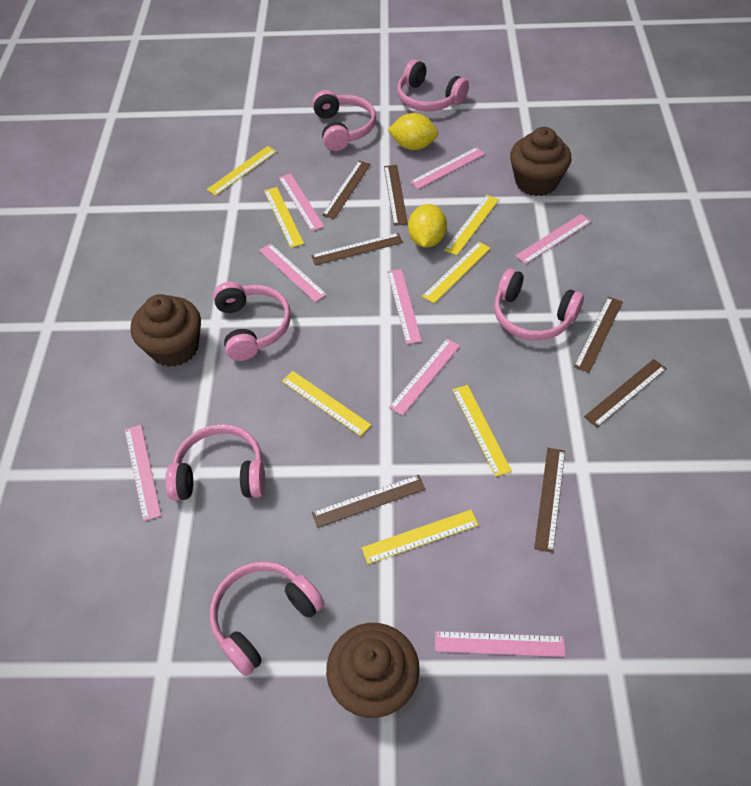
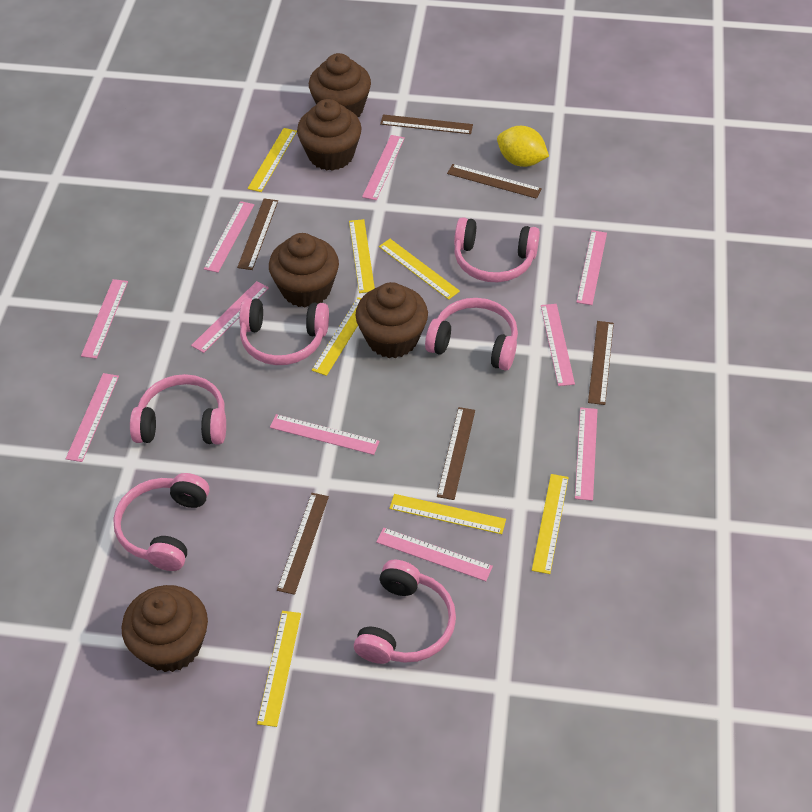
brown cupcake: [130,294,201,367] [326,623,420,718] [510,127,571,196] = 3 -> [122,585,208,672] [269,233,339,308] [297,99,362,171] [309,53,371,117] [355,282,428,358] = 5
brown ruler: [311,233,403,266] [312,475,426,528] [322,161,371,219] [384,165,408,226] [534,448,565,553] [574,297,623,373] [584,359,667,427] = 7 -> [237,198,278,270] [277,493,329,595] [380,114,473,134] [437,407,475,500] [447,164,542,199] [588,321,614,405] = 6
pink ruler: [125,425,161,521] [259,243,327,302] [279,173,324,231] [387,269,422,344] [389,339,460,416] [410,147,485,189] [435,631,566,657] [515,214,591,264] = 8 -> [66,373,119,462] [81,279,128,359] [191,281,269,353] [204,201,254,273] [270,414,380,455] [362,135,405,200] [376,528,493,581] [541,304,575,386] [575,407,598,501] [576,230,607,305] = 10
yellow lemon: [388,113,438,150] [408,204,447,247] = 2 -> [497,126,549,167] = 1

